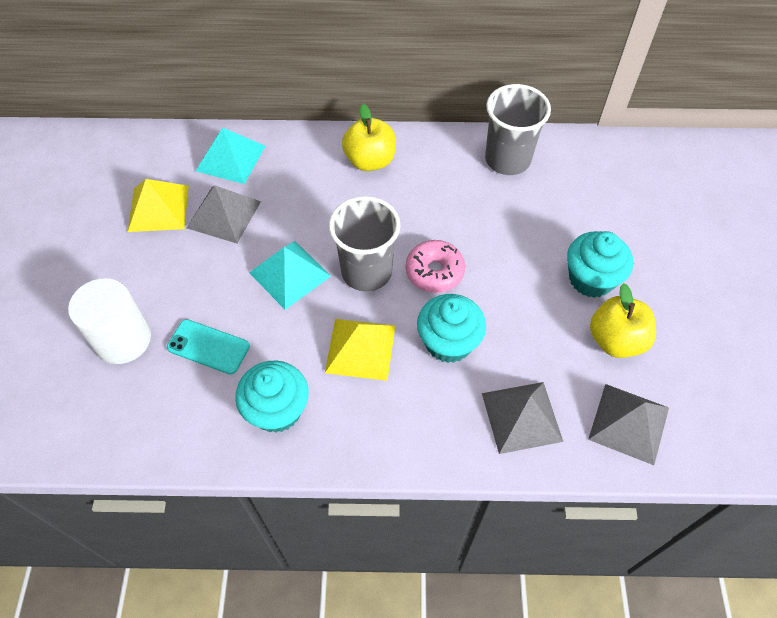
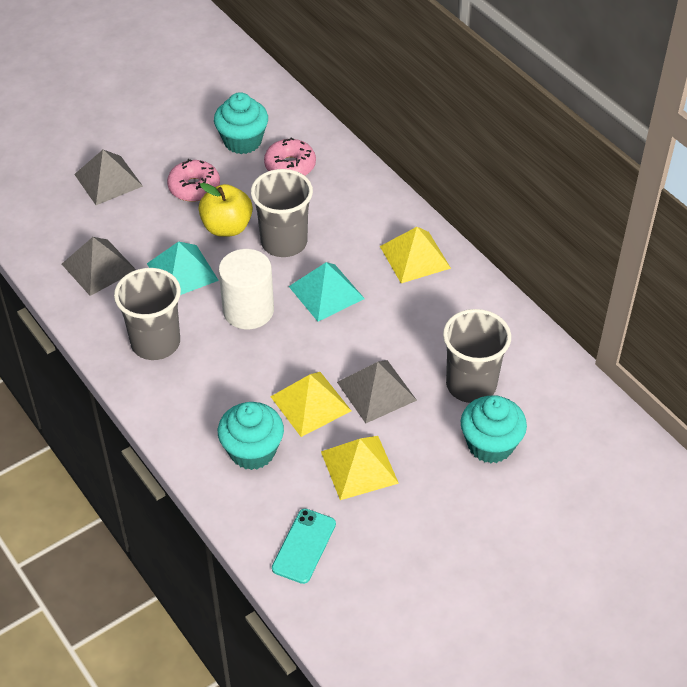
grey cup: [329,196,400,292] [485,84,551,175] = 2 -> [114,268,181,360] [251,169,313,257] [443,309,511,403] = 3
pink donut: [406,240,465,293] = 1 -> [167,159,220,202] [264,137,316,176] = 2
yellow apple: [342,104,396,171] [590,283,656,358] = 2 -> [198,183,253,237] = 1
yellow pyramid: [128,179,189,232] [325,319,395,381] = 2 -> [270,372,351,437] [321,436,399,500] [380,227,451,283] = 3

